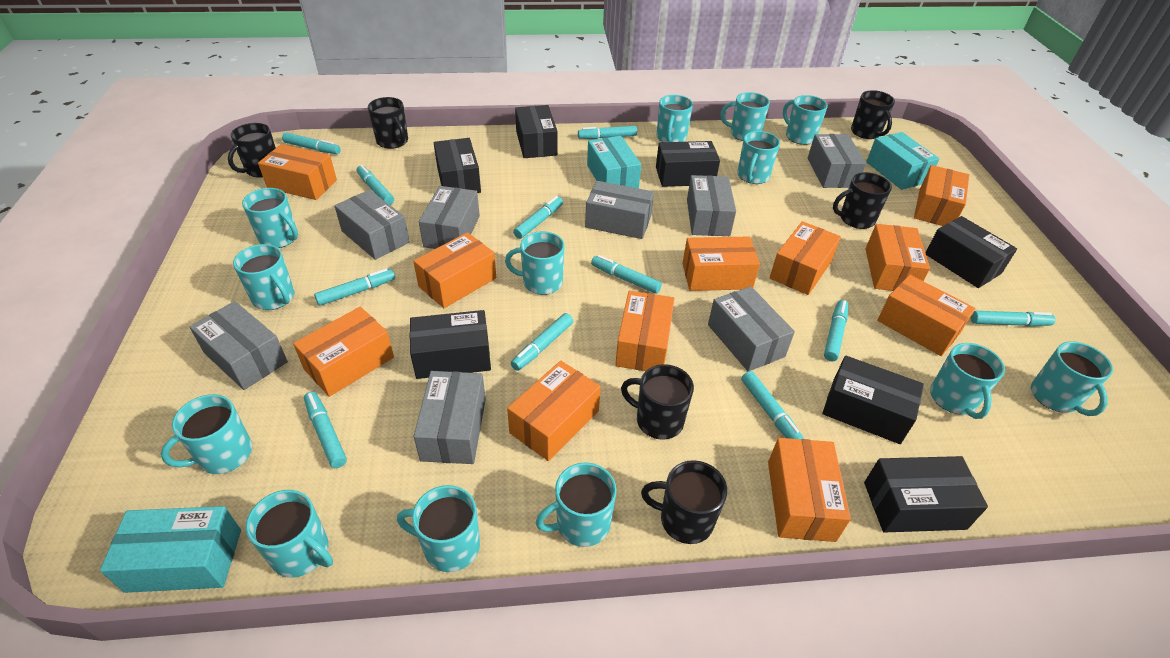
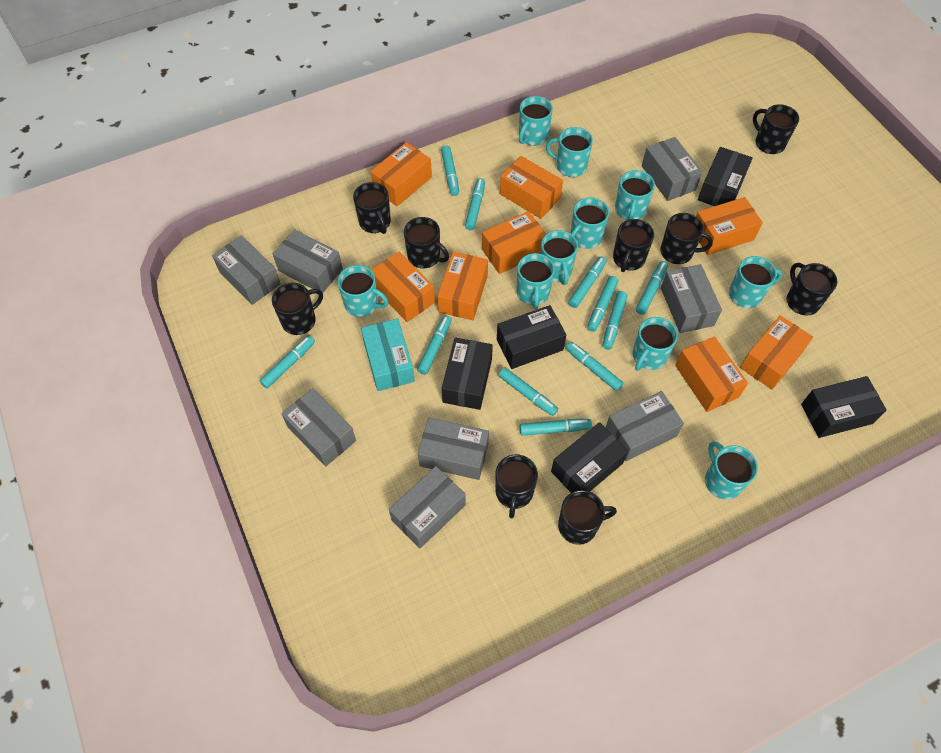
black box: [410,310,491,379] [434,138,481,193] [515,105,558,158] [656,141,720,187] [822,355,924,444] [864,456,988,533] [926,216,1017,288] = 7 -> [442,338,493,410] [497,305,566,369] [551,422,628,493] [698,147,753,206] [801,376,887,438] = 5
black mug: [228,123,276,177] [368,97,408,149] [621,364,694,440] [641,460,727,544] [833,172,892,229] [851,90,895,139] = 6 -> [272,283,323,335] [353,182,391,234] [404,217,449,268] [495,454,538,518] [558,490,617,545] [613,219,654,272] [660,213,713,264] [753,104,799,154] [787,263,837,315] = 9
orange box: [258,144,337,200] [293,307,394,397] [413,232,496,308] [507,361,601,461] [615,291,674,371] [682,237,760,291] [768,438,851,542] [770,221,841,295] [865,224,930,291] [877,275,976,356] [914,165,969,226] = 11 -> [370,142,432,206] [371,252,435,322] [437,252,488,320] [482,211,546,274] [500,156,563,219] [675,336,748,412] [696,197,763,255] [740,315,813,390] = 8
turquoise box: [100,506,241,593] [587,136,641,189] [866,132,940,190] = 3 -> [361,319,415,391] = 1
turquoise mug: [161,394,252,474] [233,244,294,310] [242,188,298,248] [246,490,333,578] [397,485,480,572] [505,231,564,295] [536,463,617,547] [657,95,693,142] [721,92,770,141] [737,131,780,184] [783,95,828,145] [930,343,1005,419] [1031,341,1113,416] = 13 -> [338,265,388,317] [516,253,555,309] [519,96,553,146] [541,230,578,285] [546,127,593,177] [571,197,609,249] [615,170,655,220] [633,317,678,370] [705,441,758,500] [729,256,782,308] = 10

